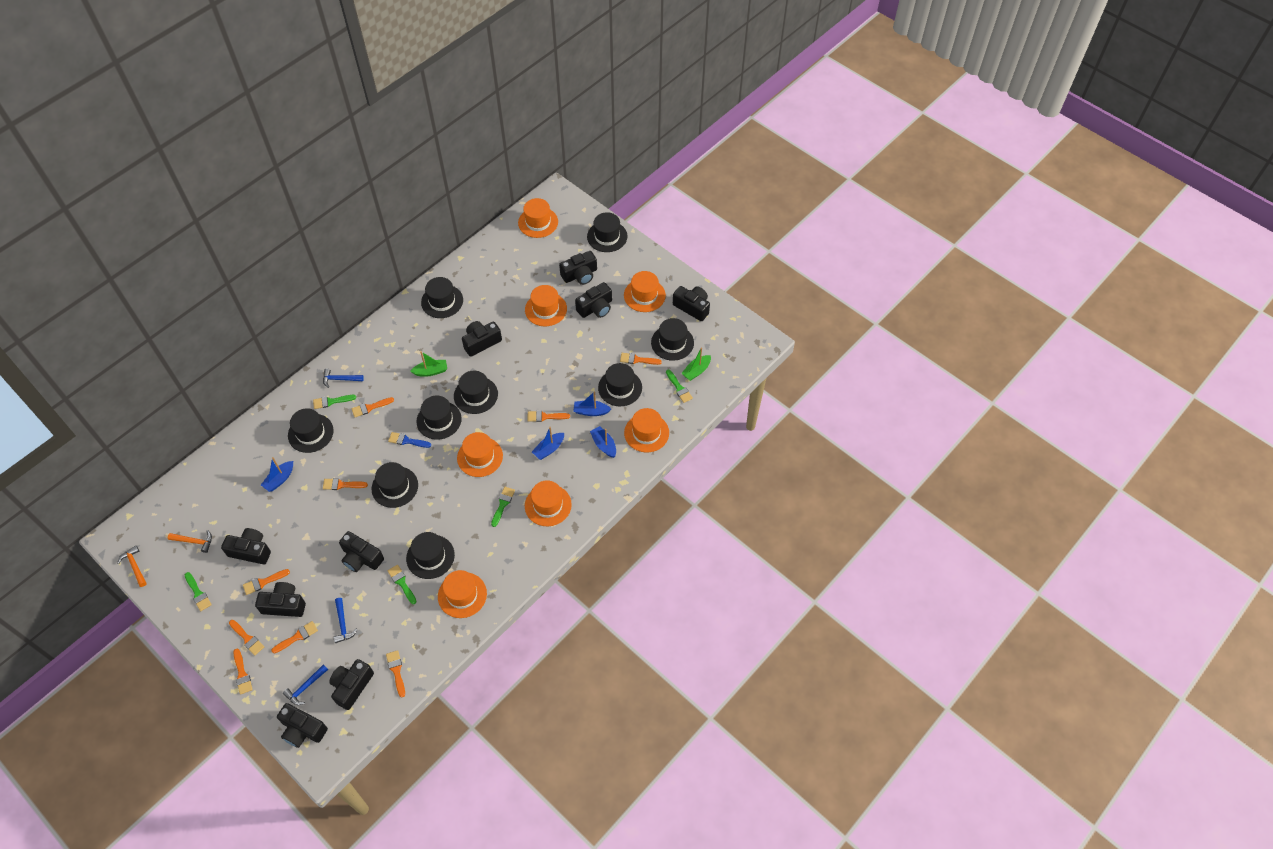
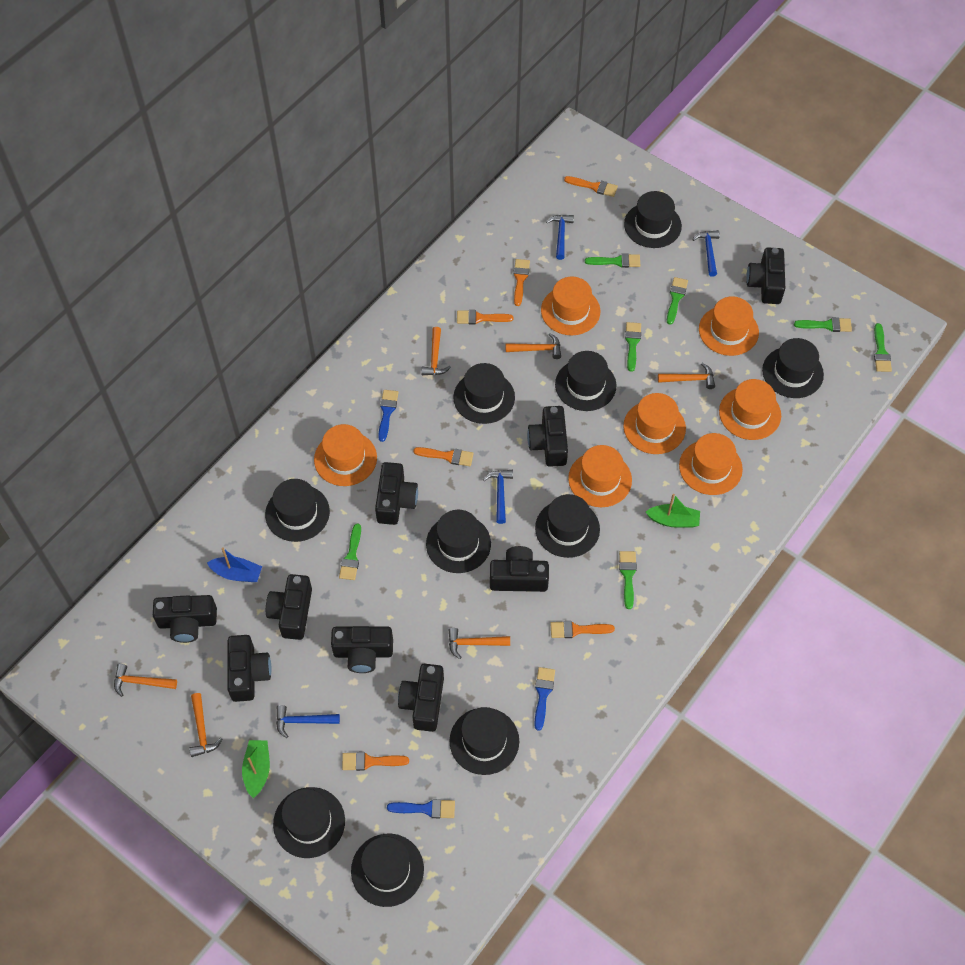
black hat: [288,408,334,453] [371,462,418,508] [406,532,455,579] [416,396,462,440] [421,277,463,318] [454,371,498,414] [587,212,628,252] [598,363,642,406] [651,318,694,361] = 9 -> [265,479,330,542] [273,787,345,858] [351,834,424,907] [426,510,491,573] [450,707,519,775] [453,363,515,424] [535,494,600,558] [555,351,616,411] [624,191,682,248] [762,338,824,398] = 10
blue boat: [261,457,293,492] [532,427,564,460] [573,391,611,416] [590,426,616,458] = 4 -> [207,547,262,582] = 1
blue brush: [388,432,431,448] = 1 -> [378,390,399,442] [387,799,455,818] [534,667,555,731] = 3
blue hammer: [283,664,328,705] [323,369,364,388] [334,598,358,643] = 3 -> [276,705,340,738] [483,470,513,524] [546,215,574,260] [692,230,720,277] = 4
green brush: [185,572,212,611] [313,395,356,409] [387,565,417,604] [491,487,515,527] [666,370,693,403] = 5 -> [339,524,361,580] [585,254,640,268] [619,551,637,609] [625,322,641,372] [667,277,688,325] [794,317,852,332] [874,323,892,372] = 7
orange brush: [229,620,264,656] [233,649,253,695] [243,569,290,595] [271,621,318,653] [323,478,368,490] [352,397,394,417] [386,650,405,697] [527,411,570,422] [620,353,662,365] = 9 -> [342,752,409,771] [413,447,474,466] [457,310,514,324] [514,259,530,306] [550,621,615,638] [564,176,618,197] = 6
orange hammer: [117,546,146,587] [168,530,212,553] = 2 -> [114,664,177,697] [189,693,222,757] [421,327,451,375] [448,628,510,659] [506,333,561,359] [658,363,715,389] = 6

